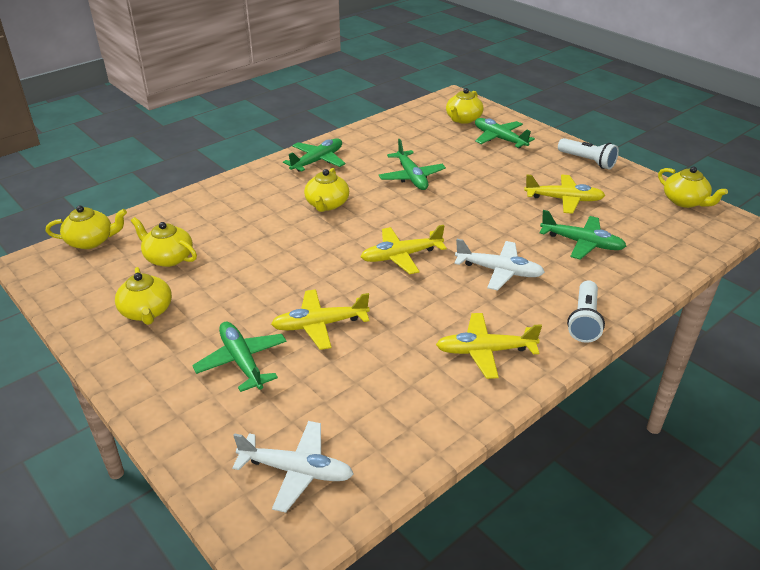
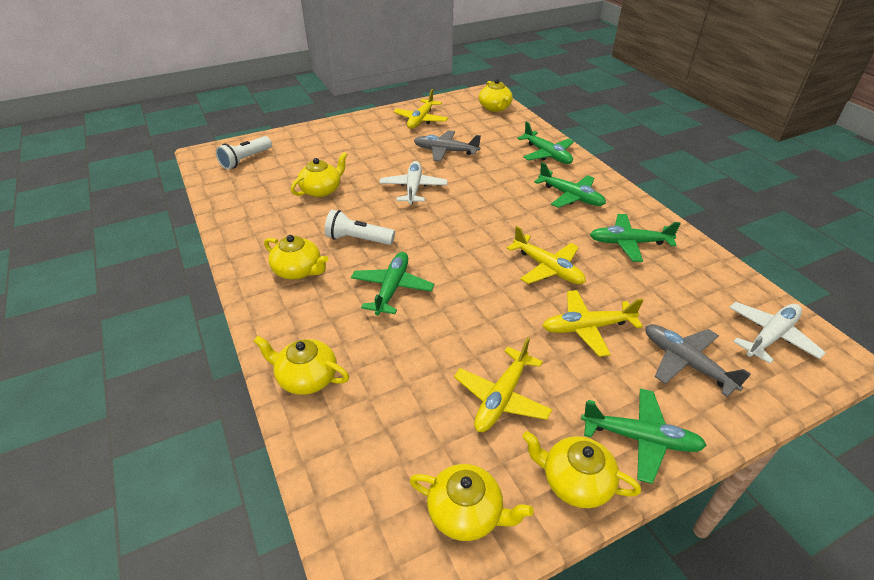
grey plane: none = 0 -> [414,130,481,161] [645,324,751,397] = 2

